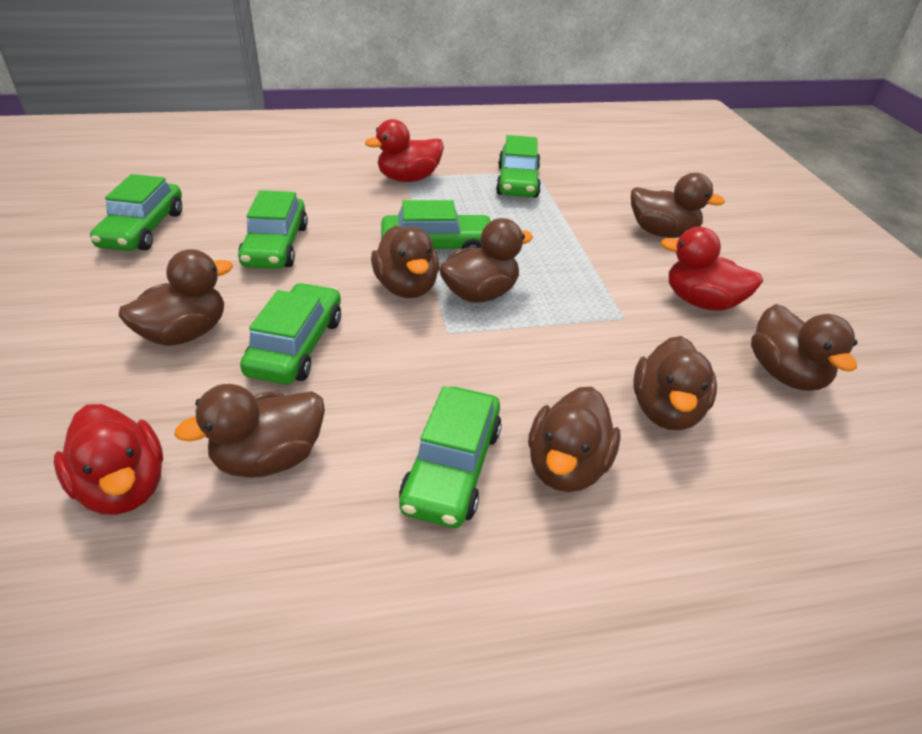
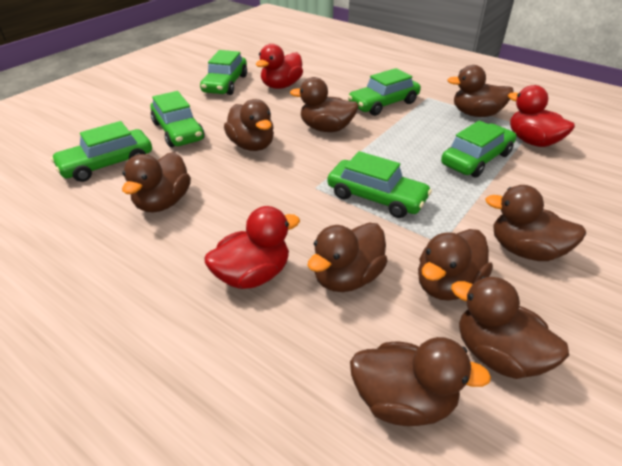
brown duck: [119,249,233,346] [174,384,325,478] [371,225,439,298] [439,218,533,303] [528,387,621,492] [631,173,725,238] [633,336,717,430] [751,304,857,391] = 8 -> [122,152,191,213] [224,99,274,151] [290,77,359,132] [307,223,388,292] [350,337,491,426] [418,229,493,301] [447,65,514,117] [451,276,569,379] [485,185,586,261] = 9

